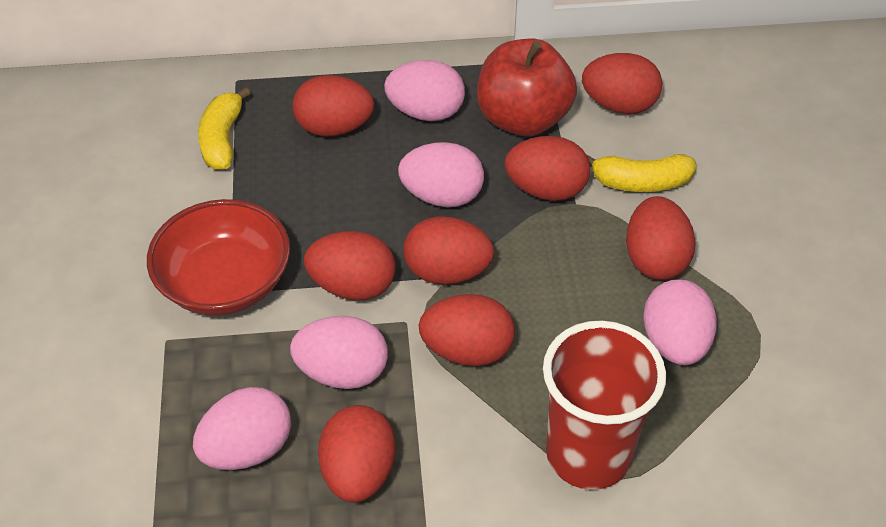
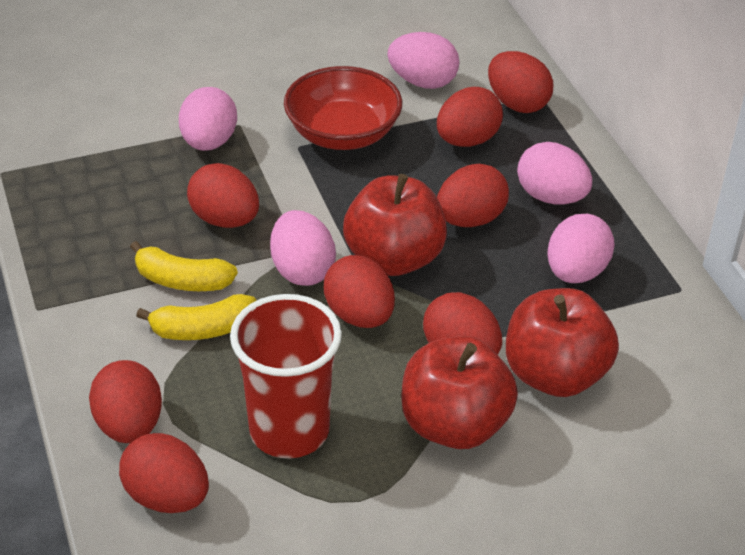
red apple: [477,39,577,137] = 1 -> [343,174,447,276] [401,336,518,449] [506,288,619,397] = 3

